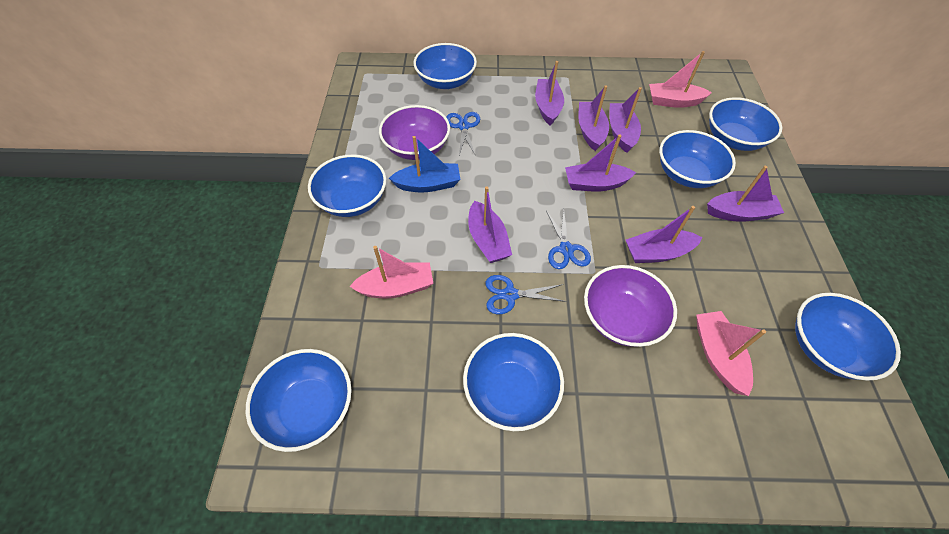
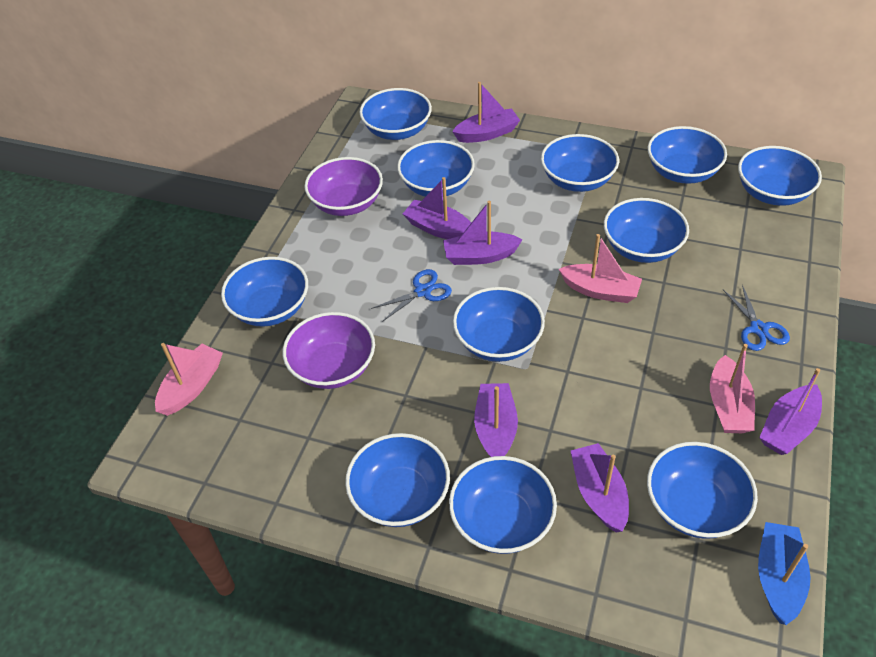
blue bowl: [246,349,352,452] [308,155,386,217] [414,43,477,89] [463,333,564,431] [659,130,736,188] [709,97,782,151] [795,293,901,381] = 7 -> [221,257,308,327] [345,433,450,527] [360,88,432,140] [397,140,475,197] [449,456,557,554] [453,287,545,362] [541,134,619,192] [604,198,689,263] [647,442,758,539] [648,126,727,184] [738,146,822,206] = 11
blue scissors: [446,112,480,156] [486,275,566,314] [546,210,591,269] = 3 -> [371,269,452,322] [723,285,790,351] = 2
purple boat: [468,187,512,263] [535,61,564,126] [565,134,636,191] [578,85,609,151] [609,87,642,153] [626,206,702,263] [707,166,784,222] = 7 -> [403,177,471,239] [443,201,523,265] [452,82,520,143] [474,383,518,457] [571,443,629,532] [759,368,822,455] = 6

